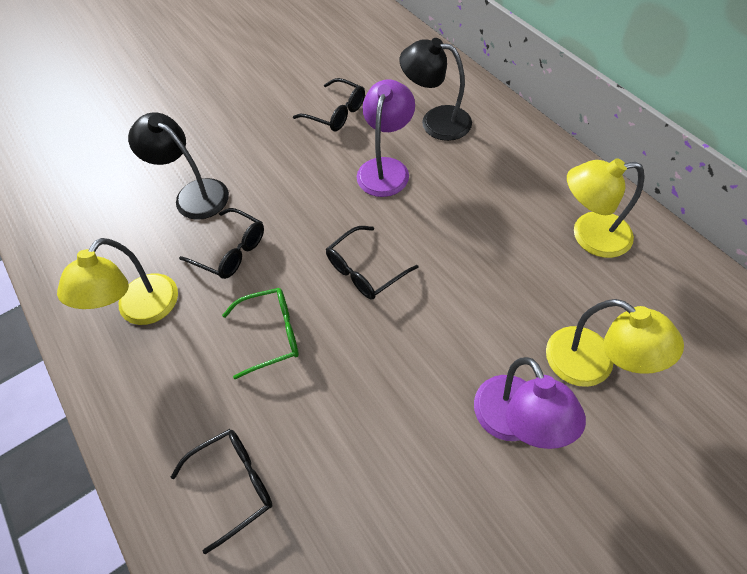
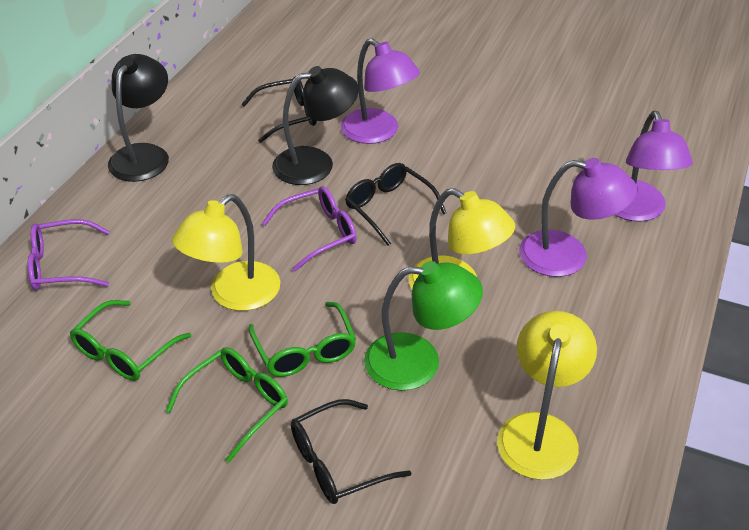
black glasses: [171,429,272,554] [179,208,264,279] [293,78,365,131] [326,226,418,300] = 4 -> [241,76,317,143] [291,399,412,504] [345,163,446,246] = 3
green glasses: [222,288,299,379] = 1 -> [70,300,191,381] [166,347,288,462] [248,302,356,377] = 3
green lamp: none = 0 -> [364,261,483,391] = 1
purple glasses: none = 0 -> [28,219,110,290] [262,186,357,271] = 2
purple lamp: [357,79,415,197] [474,357,586,449] = 2 -> [341,38,420,144] [519,158,637,277] [615,111,693,222] = 3

